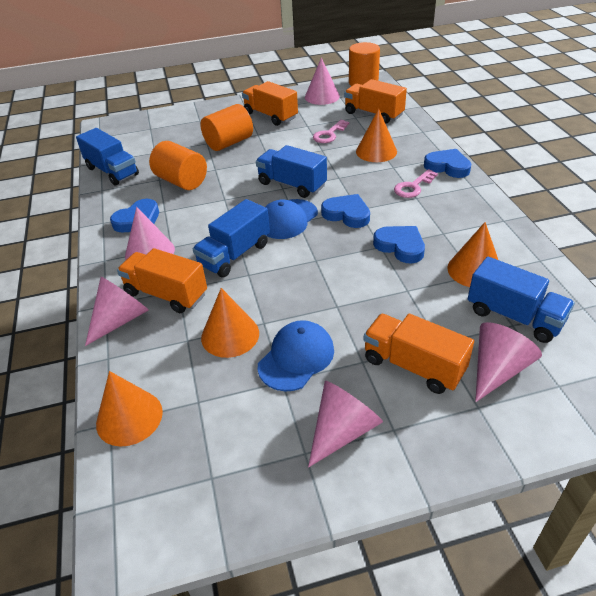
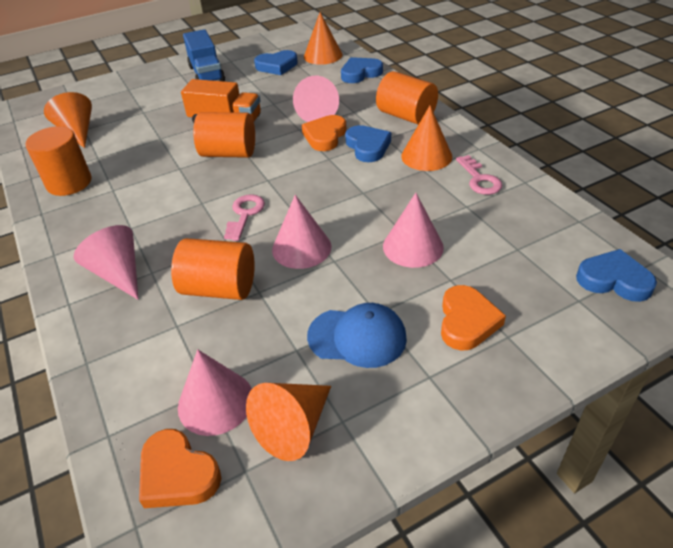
blue cap: [258,320,334,391] [265,199,318,239] = 2 -> [307,303,407,368] = 1
blue truck: [76,128,139,186] [192,199,270,278] [256,145,327,198] [468,257,575,343] = 4 -> [183,29,225,82] = 1
orange cylinder: [149,141,207,190] [201,104,253,151] [349,42,380,86] = 3 -> [25,126,92,196] [171,238,255,300] [193,112,255,158] [376,71,438,125] = 4
orange heart: none = 0 -> [139,429,221,508] [302,115,346,151] [441,285,506,351] = 3
orange truck: [117,248,207,313] [242,81,298,126] [344,79,407,124] [363,314,474,394] = 4 -> [181,79,261,123] = 1

